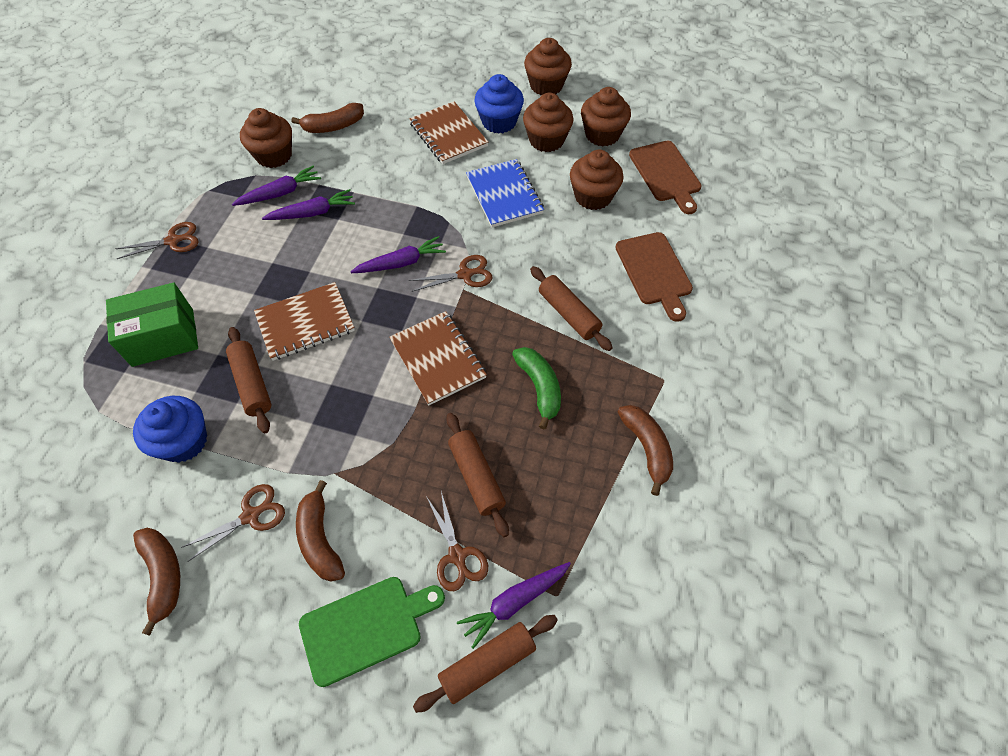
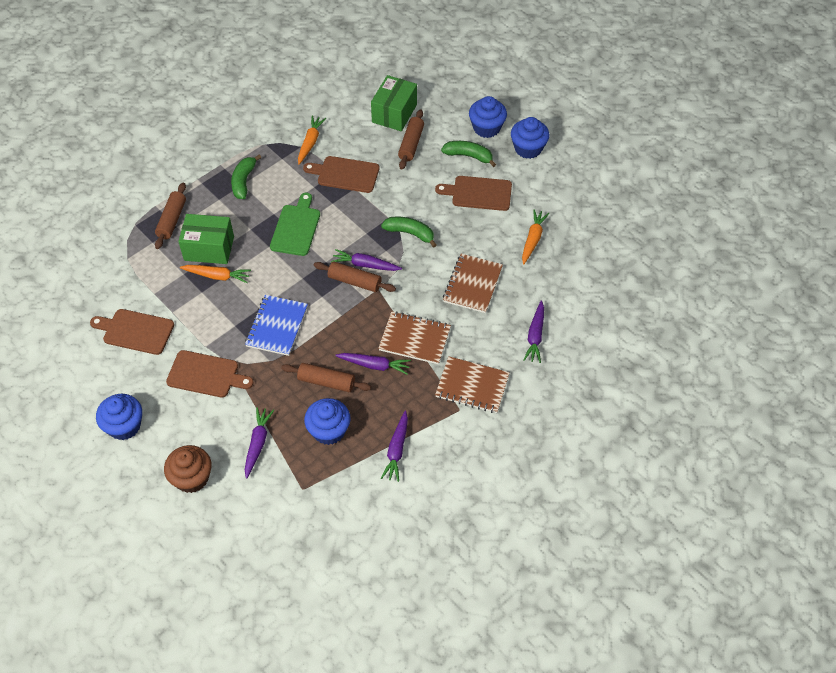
blue cupcake: [133,396,207,463] [474,74,524,134] = 2 -> [96,394,142,440] [304,398,351,445] [469,96,507,138] [511,117,549,159] = 4
brown banana: [133,528,180,636] [292,103,364,133] [296,480,345,582] [618,405,673,496] = 4 -> none = 0
brown cupcake: [240,108,292,168] [523,93,574,152] [524,38,572,95] [570,150,624,210] [581,87,631,146] = 5 -> [164,445,212,493] = 1
brown cutting board: [615,232,693,322] [629,141,702,214] = 2 -> [90,309,174,355] [166,350,254,398] [303,156,379,193] [435,176,512,211] = 4
brown scissors: [116,222,199,259] [181,484,285,562] [409,255,493,292] [426,491,488,591] = 4 -> none = 0
green banana: [512,347,561,430] = 1 -> [231,155,261,199] [381,217,437,248] [441,141,496,167] = 3
green box: [106,282,198,367] = 1 -> [178,214,234,264] [371,75,417,131] = 2
orange carrot: none = 0 -> [180,265,251,283] [298,115,326,164] [522,209,549,264] = 3
purple carrot: [232,166,321,206] [262,189,355,220] [350,236,446,273] [457,562,571,649] = 4 -> [245,407,274,479] [331,249,402,271] [335,353,411,375] [381,411,408,482] [523,300,544,363] = 5

